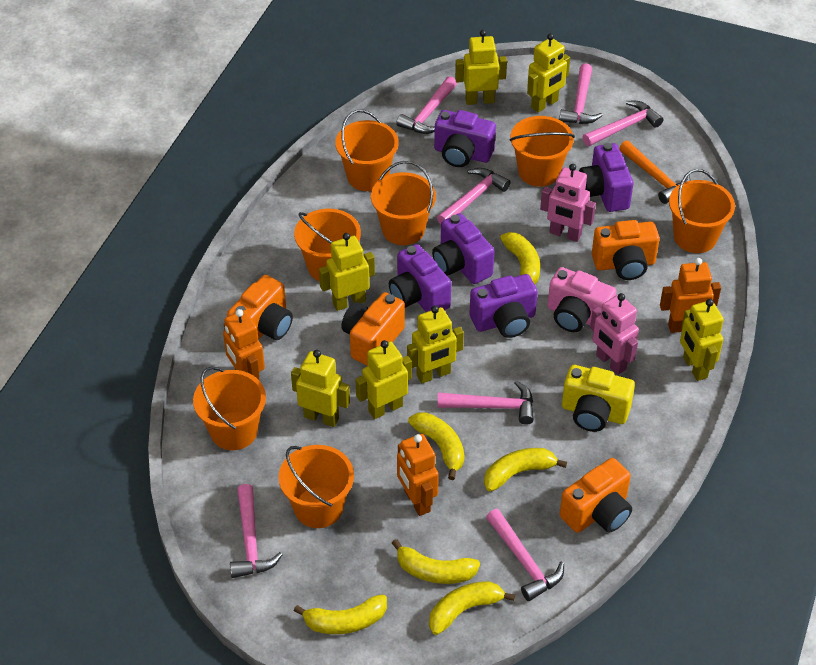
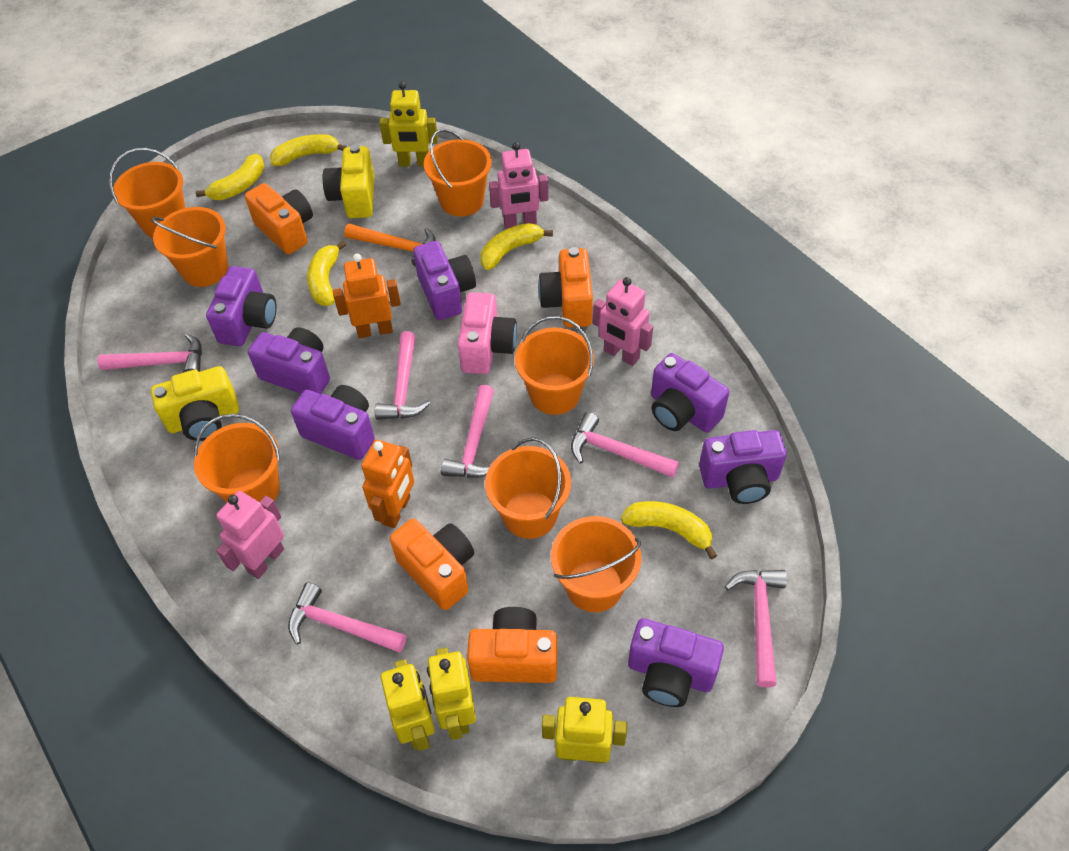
orange robot: [223,309,265,380] [397,434,439,516] [660,258,721,333] = 3 -> [333,254,401,338] [361,440,414,528] = 2
pink hammer: [230,484,283,578] [396,76,457,134] [437,168,511,225] [437,381,534,425] [486,509,564,601] [559,63,603,124] [583,101,663,146] = 7 -> [97,333,202,373] [288,582,406,653] [375,331,431,420] [441,385,494,478] [571,412,679,478] [725,570,787,687] = 6
pink robot: [540,164,596,242] [590,293,639,375] = 2 -> [216,491,284,579] [489,142,548,229] [593,277,653,366] = 3
purple camera: [389,244,451,312] [432,213,494,284] [434,110,496,167] [469,274,538,338] [579,143,633,212] = 5 -> [206,266,277,346] [248,327,330,394] [291,385,375,460] [413,241,476,320] [628,618,724,707] [651,353,730,432] [699,430,787,504] = 7
yellow banana: [294,594,387,634] [392,539,480,584] [408,412,464,480] [429,581,515,635] [484,448,567,492] [500,232,540,284] = 6 -> [196,154,264,200] [270,134,347,166] [307,240,346,306] [481,223,553,270] [621,501,717,560] = 5
yellow camera: [562,365,635,432] = 1 -> [151,366,239,441] [323,145,374,218] = 2
yellow robot: [291,350,350,427] [319,233,375,311] [355,340,412,419] [407,305,464,384] [455,30,507,105] [527,33,570,112] [680,299,724,381] = 7 -> [379,82,438,166] [380,659,435,751] [427,648,476,740] [542,697,627,763] = 4

